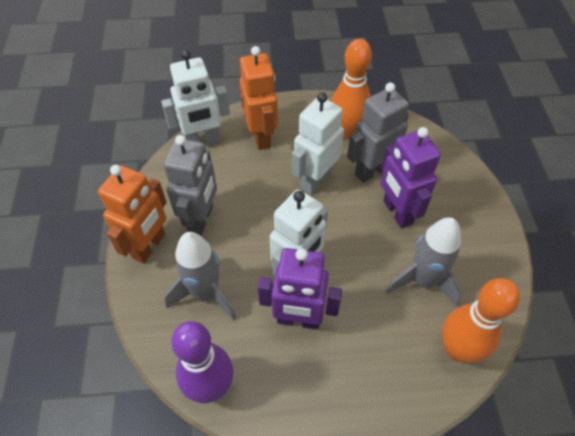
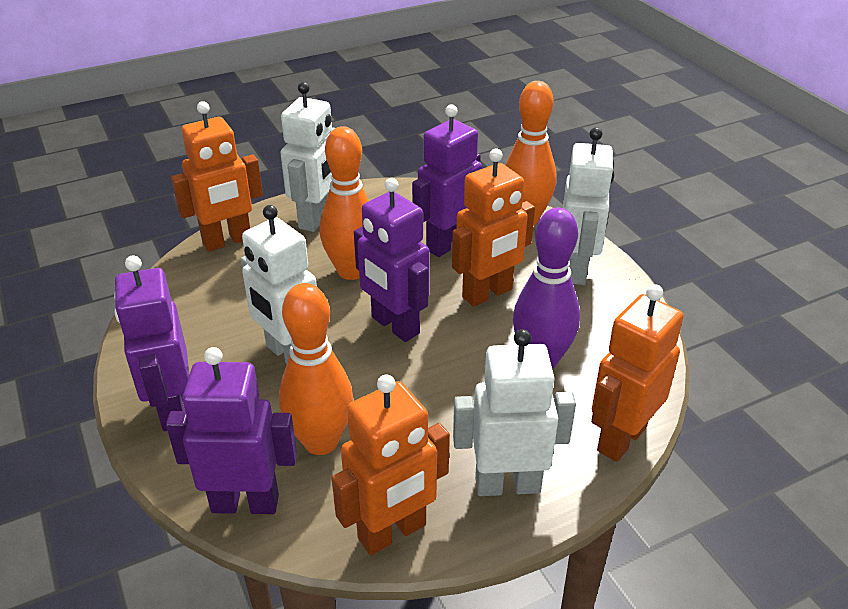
grey robot: [164,135,217,236] [347,82,409,183] = 2 -> none = 0
grey rocket: [164,232,236,320] [386,217,462,307] = 2 -> none = 0
orange bowling pin: [331,39,372,139] [442,278,520,363] = 2 -> [279,283,353,455] [320,126,369,280] [506,81,557,226] = 3
orange robot: [98,165,167,264] [240,46,278,150] = 2 -> [171,101,263,251] [332,374,450,555] [452,149,535,307] [591,284,684,462] = 4
purple robot: [258,248,342,330] [381,127,441,228] = 2 -> [114,255,189,431] [166,347,297,514] [354,178,430,342] [412,104,482,257] = 4
white robot: [161,50,230,144] [270,189,328,276] [292,92,344,194] = 3 -> [241,205,317,364] [280,82,335,232] [453,329,576,496] [563,127,614,285] = 4

